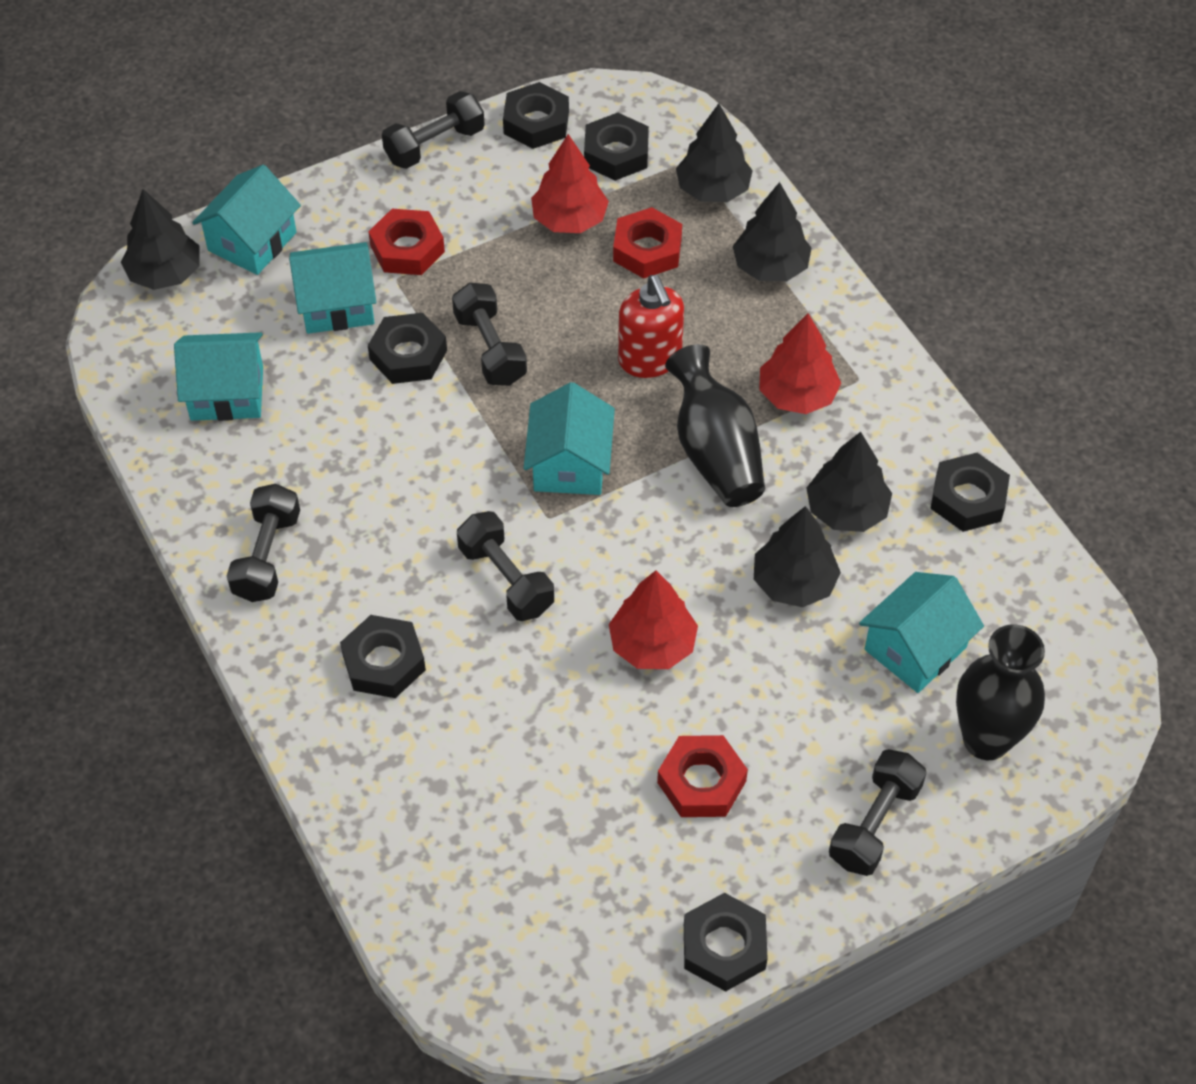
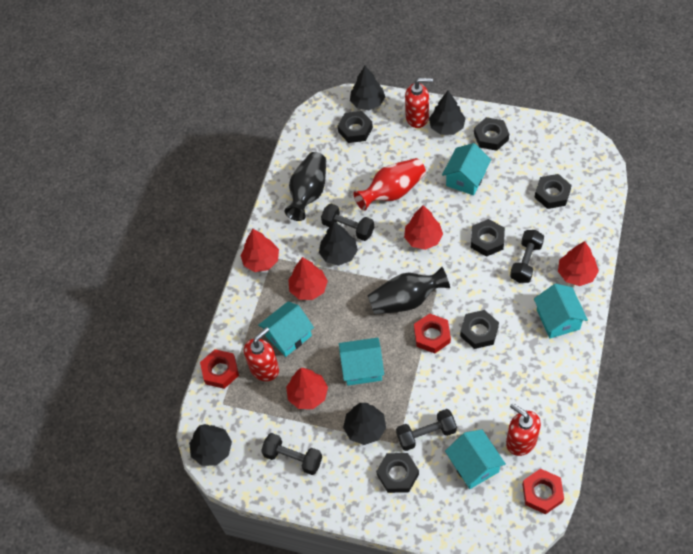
black dumbbell: [227,484,300,602] [382,91,485,169] [452,283,527,386] [457,511,554,621] [829,749,927,876] = 5 -> [261,433,322,475] [321,204,374,241] [396,409,457,451] [510,230,544,283] = 4
red soap dispenser: [618,275,684,378] = 1 -> [244,327,279,381] [405,78,433,128] [506,403,541,456] = 3
red tree: [531,134,609,233] [609,570,698,669] [759,313,841,414] = 3 -> [241,229,279,272] [286,368,328,409] [288,257,328,300] [404,205,443,250] [558,241,599,286] = 5
red vase: none = 0 -> [354,158,426,211] = 1

